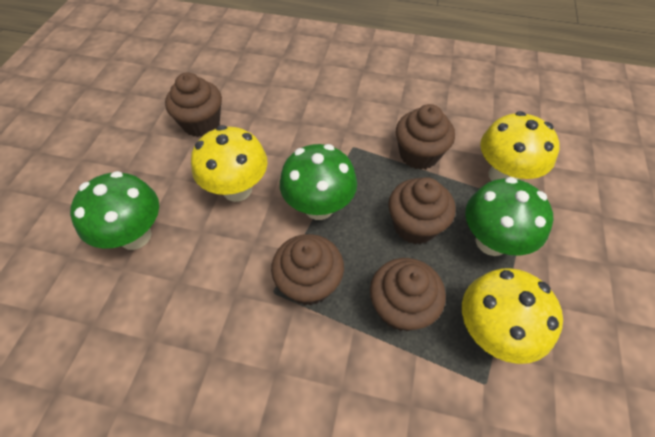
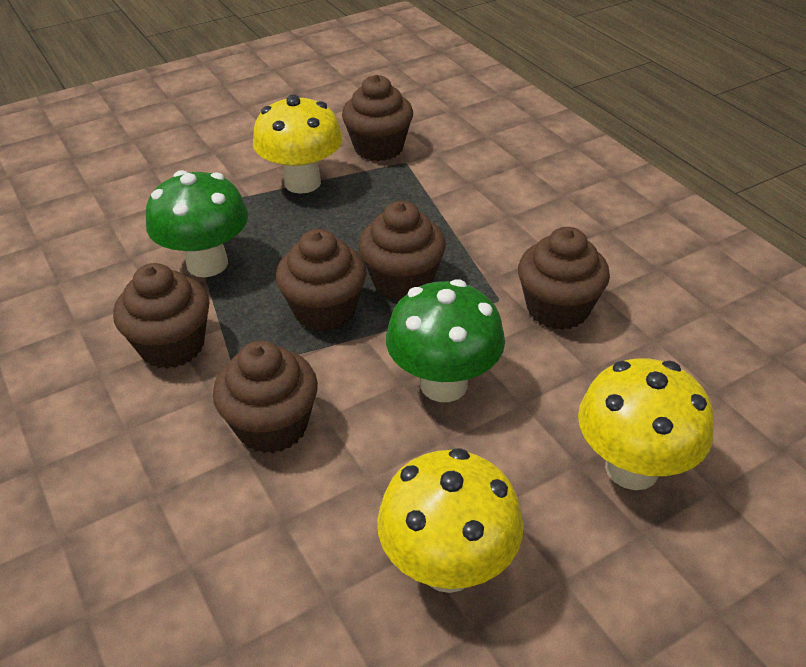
brown cupcake: [165,72,222,137] [271,234,344,305] [370,258,446,331] [388,177,456,244] [396,104,455,170] = 5 -> [113,263,209,369] [213,341,318,453] [276,229,367,332] [342,75,413,161] [358,201,446,300] [518,227,610,330] = 6
green mushroom: [70,171,159,250] [280,144,357,220] [465,177,553,256] = 3 -> [146,170,248,277] [386,279,505,402] = 2

